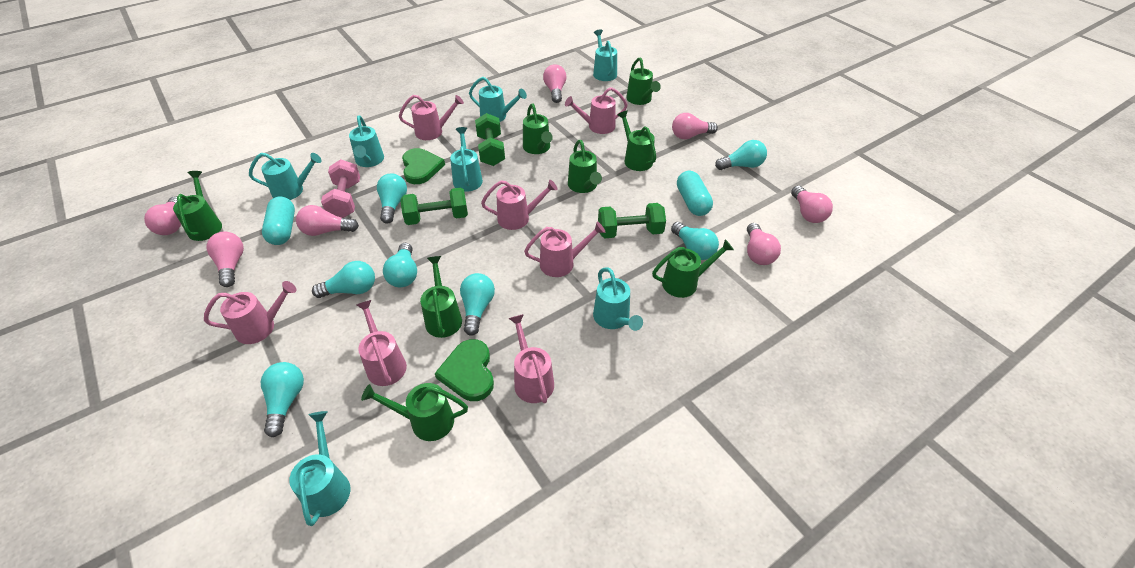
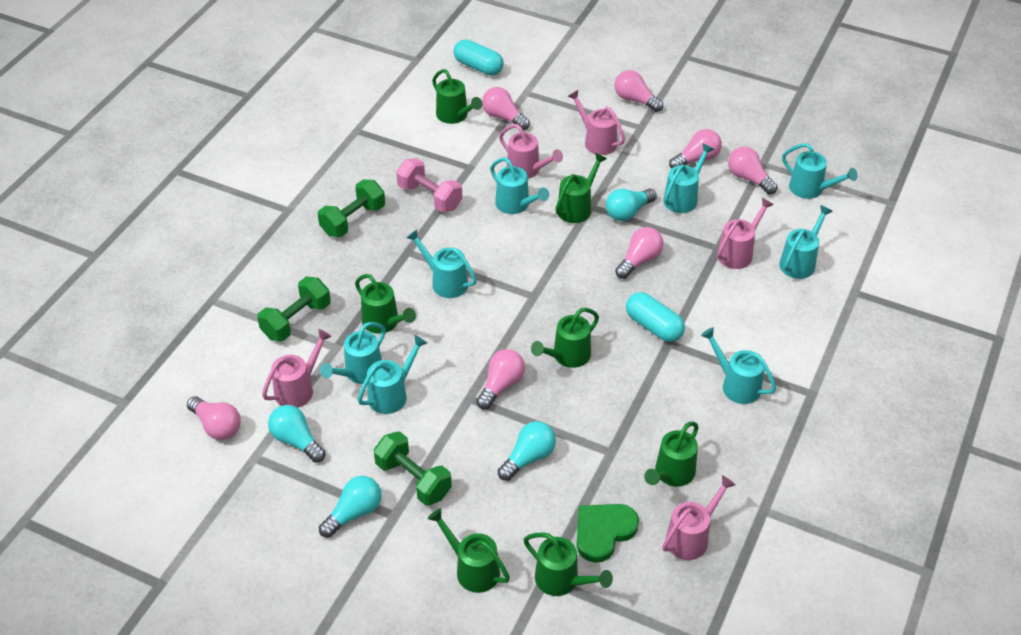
green heart: [402,148,445,184] [435,339,494,401] = 2 -> [576,504,639,563] = 1
green watering can: [173,171,222,241] [361,383,468,441] [420,256,462,338] [523,103,553,154] [568,140,602,193] [617,110,656,171] [626,57,661,105] [652,239,734,298] = 8 -> [355,274,416,334] [428,508,510,593] [432,69,482,124] [524,532,613,596] [531,308,599,368] [555,153,607,223] [644,422,699,487] = 7
pink watering can: [204,281,297,344] [356,300,407,386] [399,95,464,140] [481,180,558,230] [509,314,554,403] [524,222,605,277] [565,87,628,134] = 7 -> [262,329,332,408] [499,124,563,179] [568,90,625,155] [662,475,736,560] [717,198,774,269] = 5
turquoise light bulb: [260,362,304,437] [312,261,375,298] [377,173,407,224] [383,243,417,287] [460,273,495,336] [671,222,719,260] [715,140,767,170] = 7 -> [268,405,325,463] [319,476,382,538] [497,421,556,481] [606,189,657,221] = 4
turquoise watering can: [249,153,322,200] [289,411,350,526] [349,115,384,167] [450,127,483,192] [469,77,527,122] [593,30,617,81] [593,268,643,331] = 7 -> [320,322,386,384] [357,335,427,414] [406,229,477,298] [490,157,549,214] [663,144,714,213] [701,327,776,404] [779,205,833,279] [782,143,858,199] = 8

